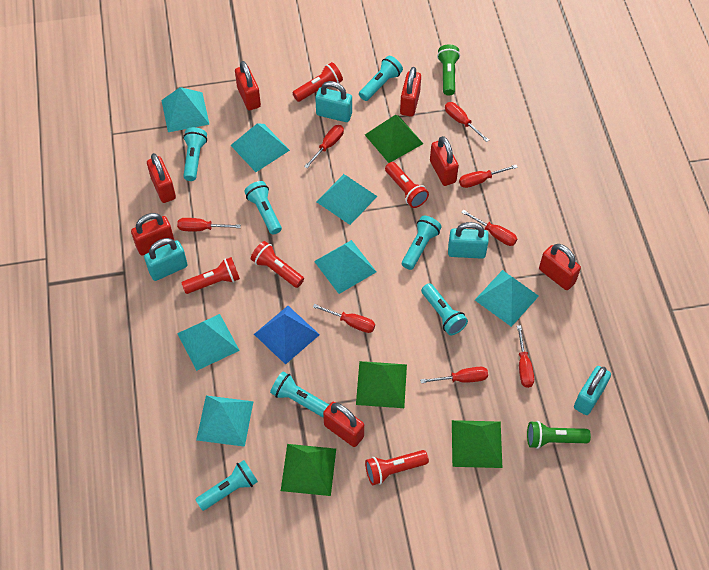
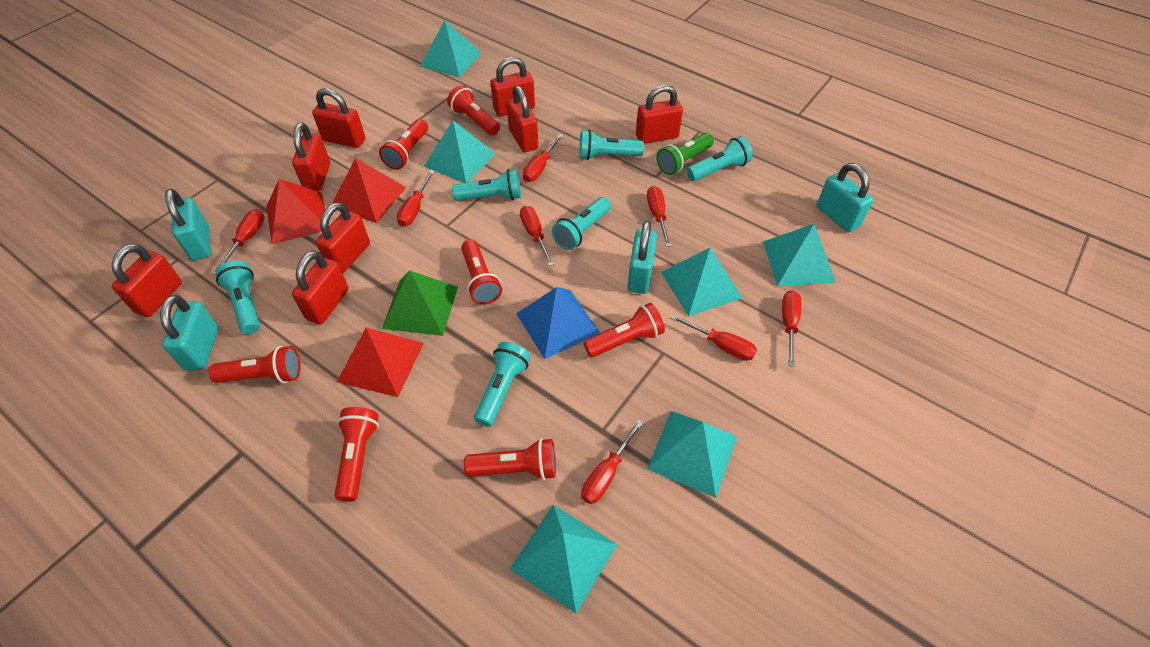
green flashlight: [437,44,460,95] [527,421,591,449] = 2 -> [656,133,714,175] = 1
green pyramid: [281,444,336,496] [356,361,407,408] [365,115,423,163] [452,420,502,468] = 4 -> [382,270,458,336] = 1
red flashlight: [182,257,240,294] [251,241,304,288] [292,62,343,102] [365,450,429,485] [385,162,429,208] = 5 -> [209,346,300,383] [334,407,379,502] [379,119,428,170] [447,85,500,136] [461,240,502,305] [464,438,556,480] [583,303,665,358] = 7
red padlock: [131,213,174,256] [147,153,176,203] [235,61,261,110] [323,402,364,447] [400,67,421,117] [430,136,459,186] [539,244,581,290] = 7 -> [112,244,182,317] [292,122,330,191] [292,250,349,324] [312,88,365,148] [316,202,370,274] [490,57,535,117] [506,86,539,152] [636,85,683,144] = 8
red pyramid: none = 0 -> [266,179,325,244] [332,158,406,223] [337,328,424,397] = 3
turquoise flashlight: [183,127,207,181] [195,460,258,511] [244,181,282,235] [270,372,329,417] [359,56,403,101] [402,216,442,270] [421,283,468,335] = 7 -> [216,260,260,334] [452,169,521,201] [474,342,531,427] [552,197,611,250] [579,130,644,160] [687,136,753,181] = 6
turquoise pyramid: [161,87,210,132] [177,314,240,371] [196,395,254,447] [231,123,290,172] [314,240,376,294] [316,174,377,225] [475,270,539,327] = 7 -> [420,20,481,78] [424,120,496,183] [510,505,617,613] [647,411,737,498] [661,248,742,316] [763,224,836,286] = 6

